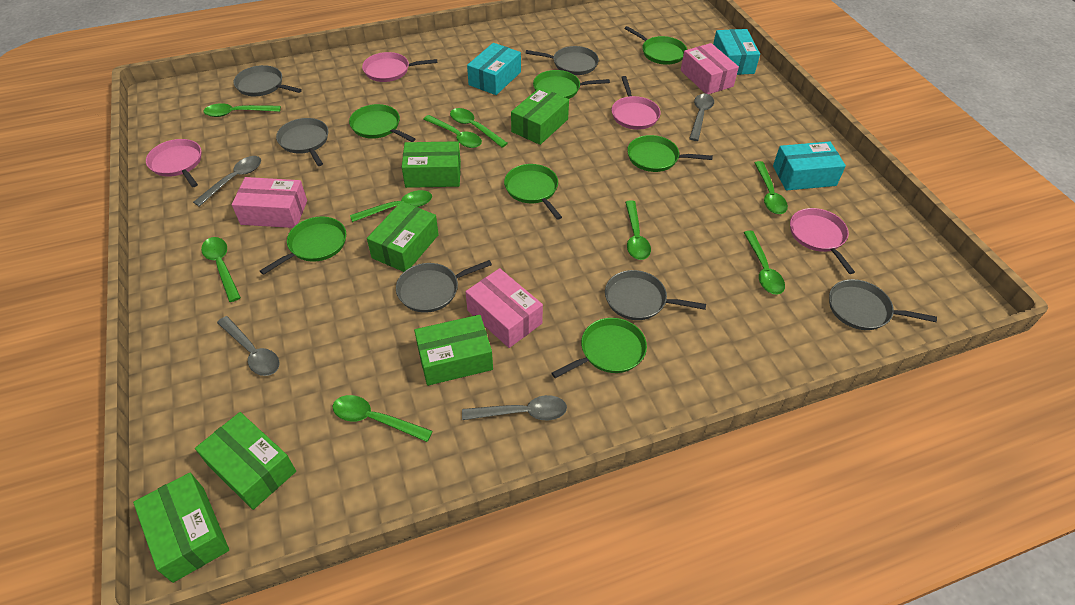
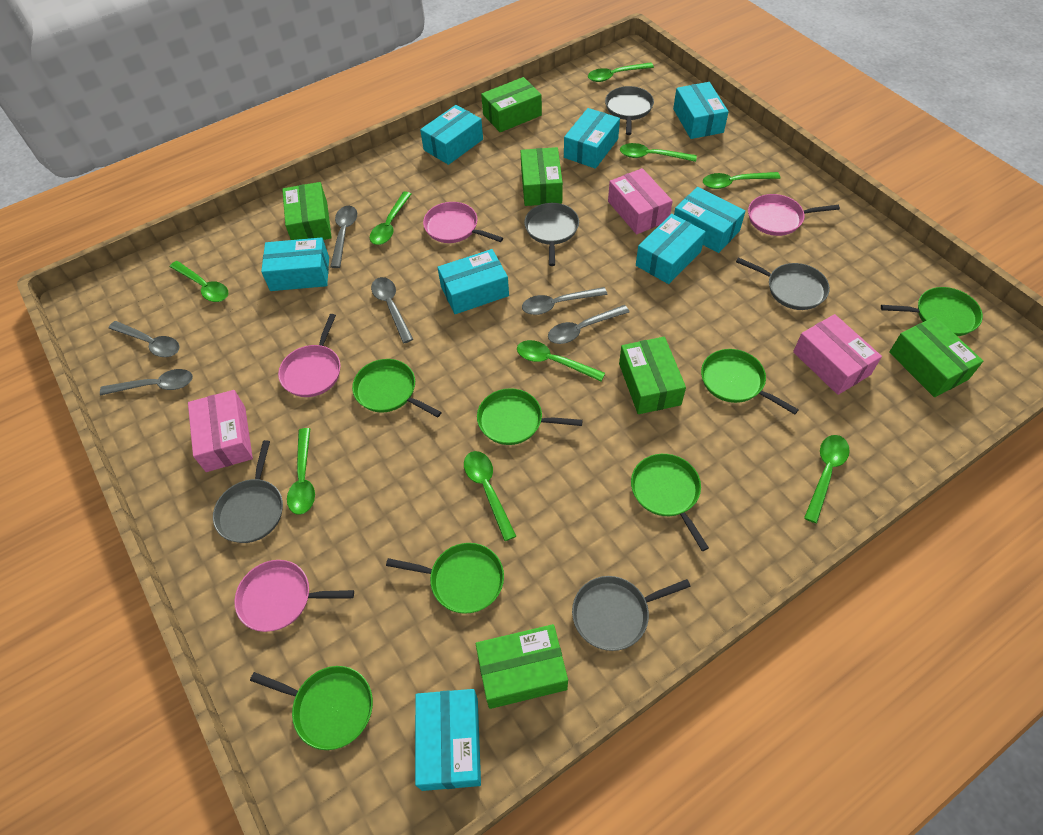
grey pan: [233,65,302,96] [276,118,329,166] [396,260,492,313] [526,46,599,75] [605,270,706,320] [829,279,937,330] = 6 -> [213,440,283,543] [524,203,579,266] [572,576,691,651] [605,86,654,135] [736,257,830,310] = 5
grey spoon: [193,156,261,207] [217,316,280,376] [462,395,567,420] [689,94,714,141] = 4 -> [100,369,193,396] [109,321,180,357] [330,206,357,268] [371,277,413,343] [522,287,607,315] [548,305,630,344] = 6
turquoise box: [467,43,521,95] [713,29,760,75] [773,142,846,191] = 3 -> [261,237,329,291] [415,689,481,791] [420,105,483,165] [437,249,509,314] [564,108,620,169] [636,214,706,284] [673,82,729,139] [674,187,745,253] = 8

